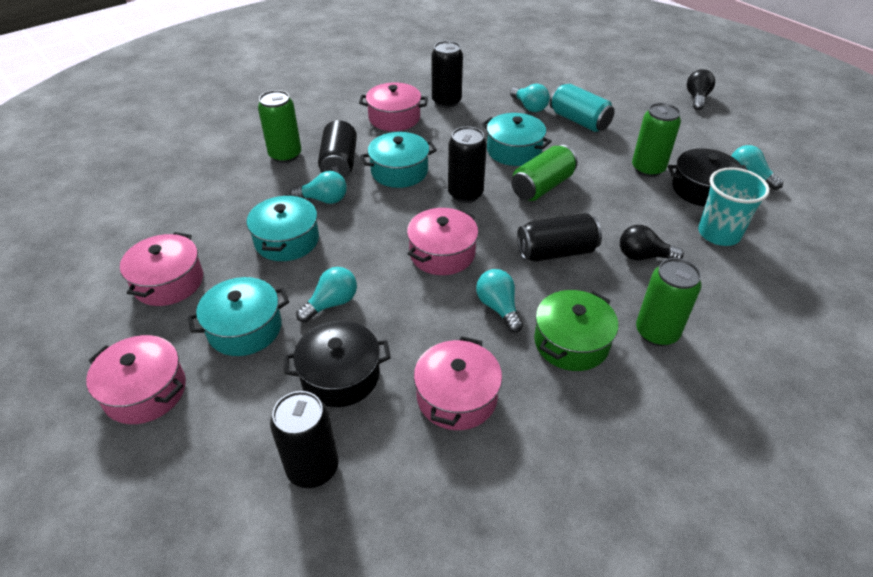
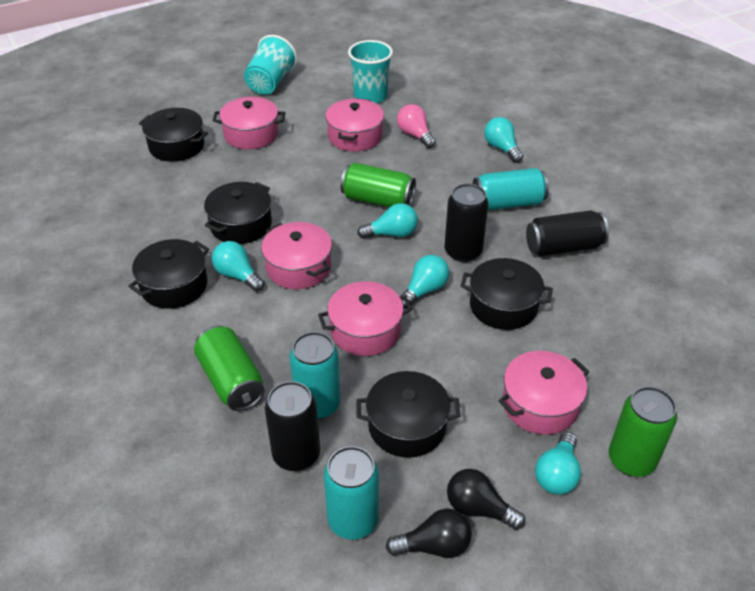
black can: [270,391,339,488] [318,120,357,179] [432,41,463,108] [448,126,487,203] [517,213,602,262] = 5 -> [265,381,320,471] [444,184,489,262] [526,210,609,257] = 3
black pot: [284,321,391,407] [668,148,747,207] = 2 -> [128,239,209,309] [139,108,208,162] [204,182,272,244] [356,371,460,458] [461,258,553,330] = 5
green can: [258,90,302,163] [511,145,578,201] [632,103,681,177] [636,258,702,346] = 4 -> [194,325,265,411] [340,163,416,207] [609,386,677,477] = 3
green pot: [534,290,618,371] = 1 -> none = 0
pink light bulb: none = 0 -> [397,104,436,148] = 1
turquoise can: [550,83,615,132] = 1 -> [289,332,341,419] [324,446,379,540] [473,168,549,210] = 3
turquoise cup: [698,167,770,246] = 1 -> [244,35,297,95] [348,40,393,103] = 2
turquoise pot: [187,277,289,356] [247,194,319,261] [360,132,437,188] [482,113,552,166] = 4 -> none = 0

